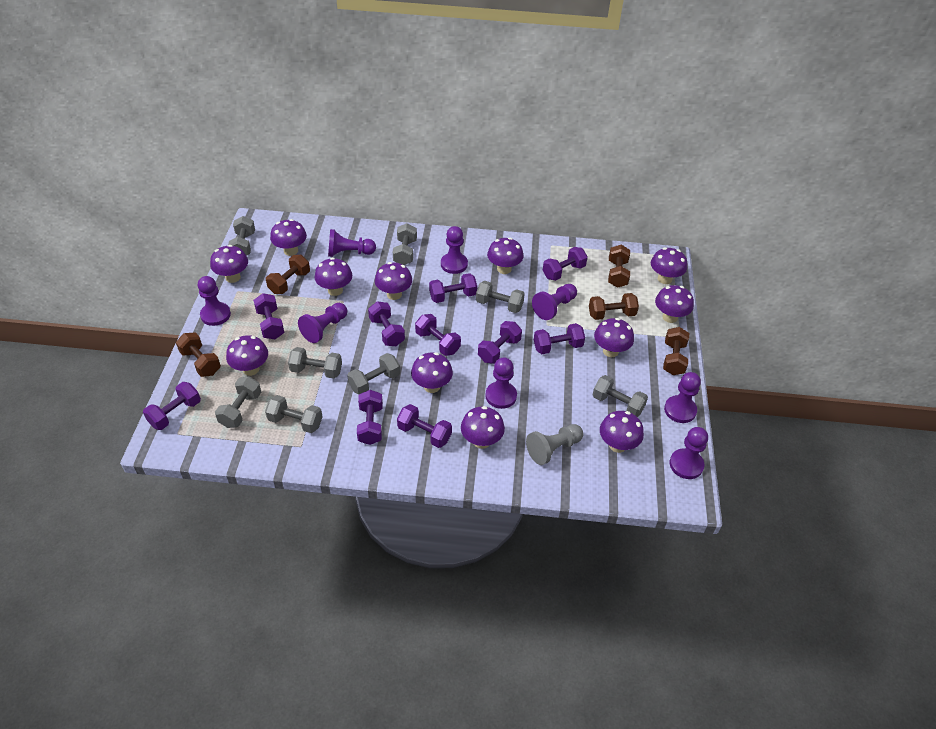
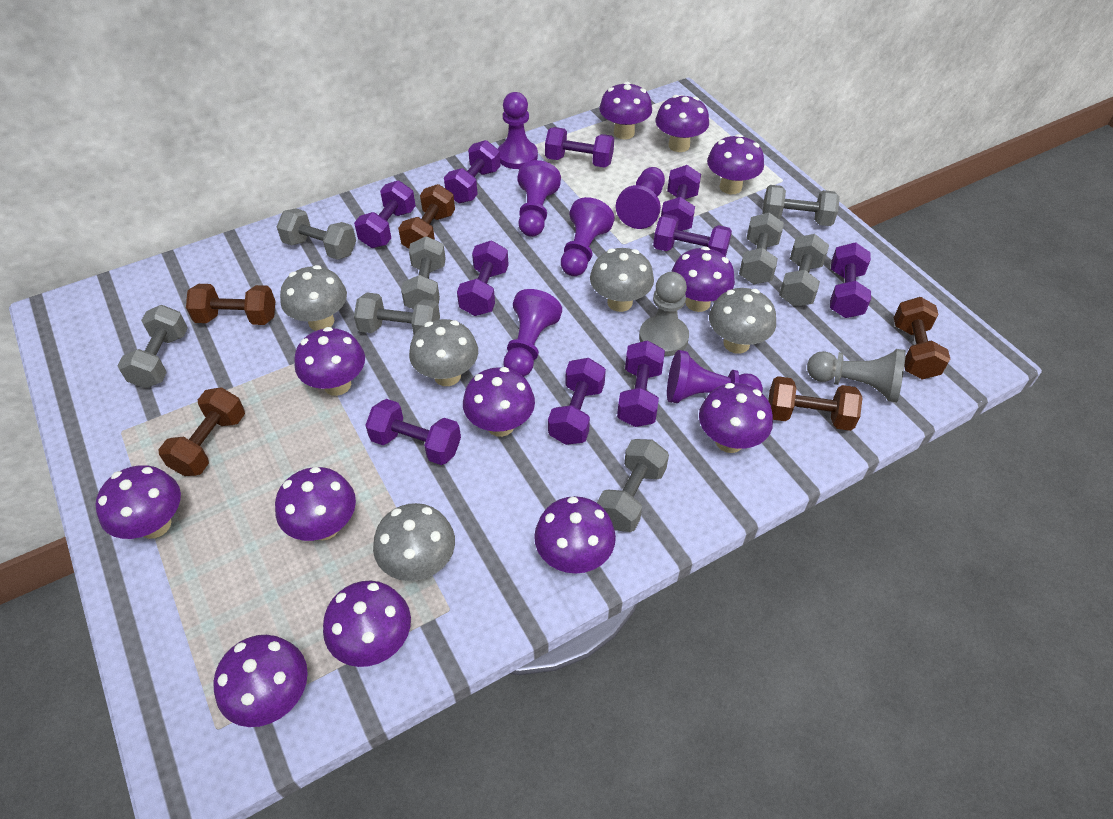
grey mushroom: none = 0 -> [280,265,347,331] [373,503,455,581] [409,319,478,386] [590,248,654,312] [709,288,776,354] = 5
grey pawn: [526,424,583,465] = 1 -> [639,272,689,356] [807,349,906,402] = 2
purple pawn: [198,276,231,326] [298,303,347,343] [328,229,376,257] [441,226,468,274] [485,357,517,409] [532,284,577,320] [664,372,701,423] [670,427,708,479] = 8 -> [498,92,538,169] [504,289,562,377] [517,160,561,237] [561,197,615,276] [616,167,665,229] [667,350,763,403] = 6

